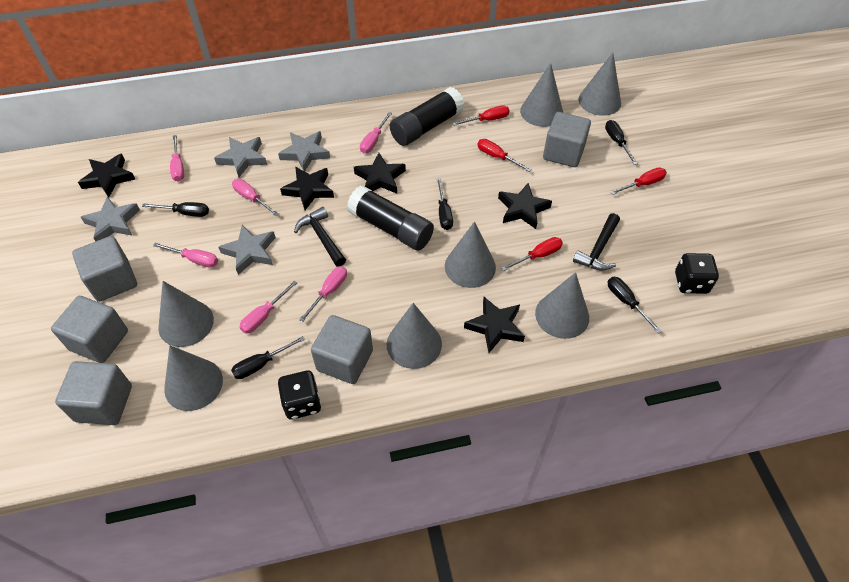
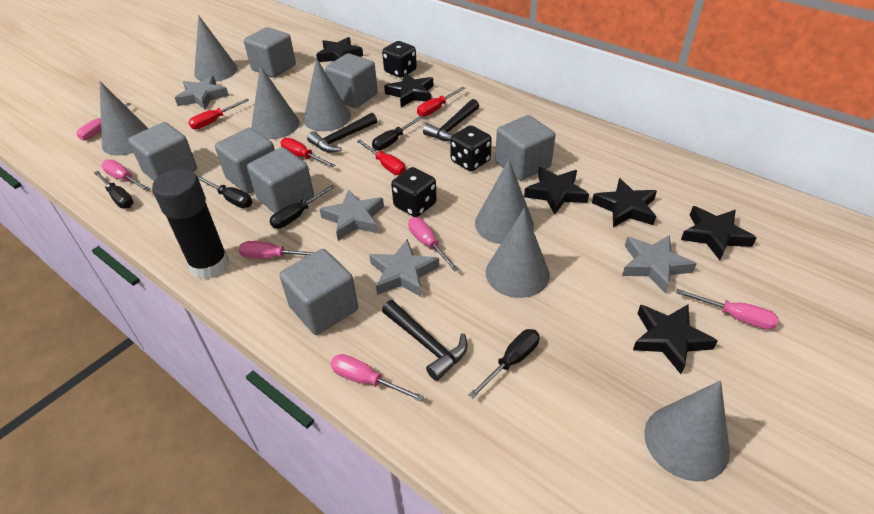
black dice: [278,371,321,420] [675,253,719,294] = 2 -> [382,41,417,78] [391,167,436,217] [450,125,492,171] = 3
black glue stick: [347,186,434,250] [390,87,464,146] = 2 -> [152,169,229,279] = 1
black hammer: [294,207,346,266] [573,213,620,271] = 2 -> [307,113,377,152] [382,300,468,381] [423,99,479,141] = 3
black star: [78,153,135,197] [280,167,334,210] [354,153,406,193] [464,297,525,353] [498,183,552,229] = 5 -> [316,37,363,62] [384,73,433,107] [524,167,589,215] [592,178,657,227] [633,305,718,374] [681,206,756,260] = 6
grey cube: [51,296,128,363] [55,361,132,425] [72,236,137,302] [311,315,373,384] [543,112,591,167] = 5 -> [128,122,197,181] [215,128,275,194] [244,27,296,78] [247,147,314,214] [279,249,358,335] [325,53,378,108] [495,115,555,180] = 7

